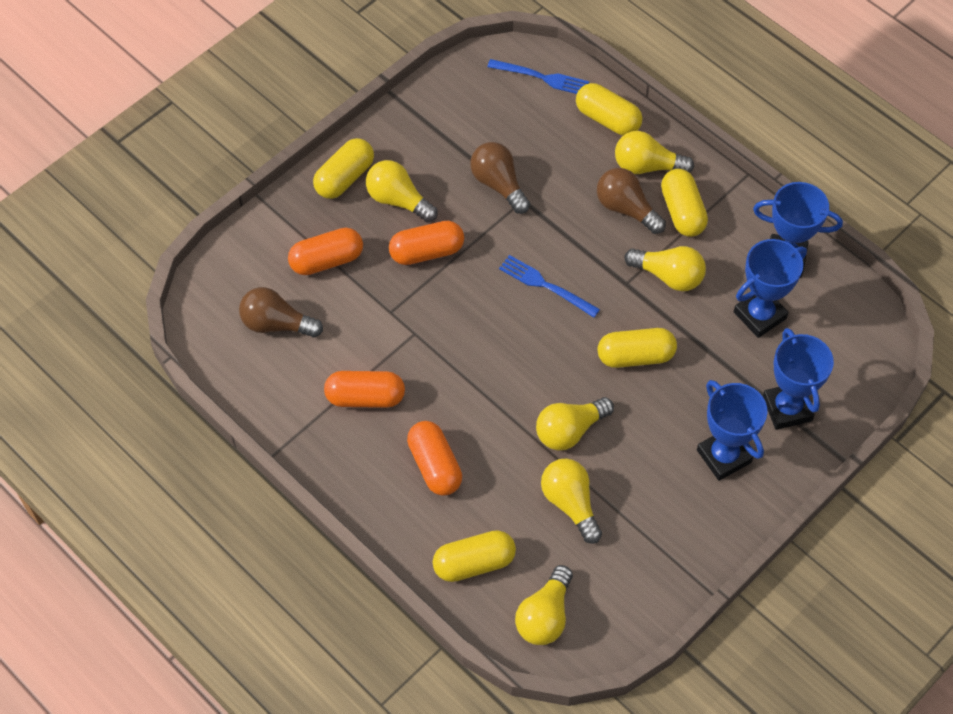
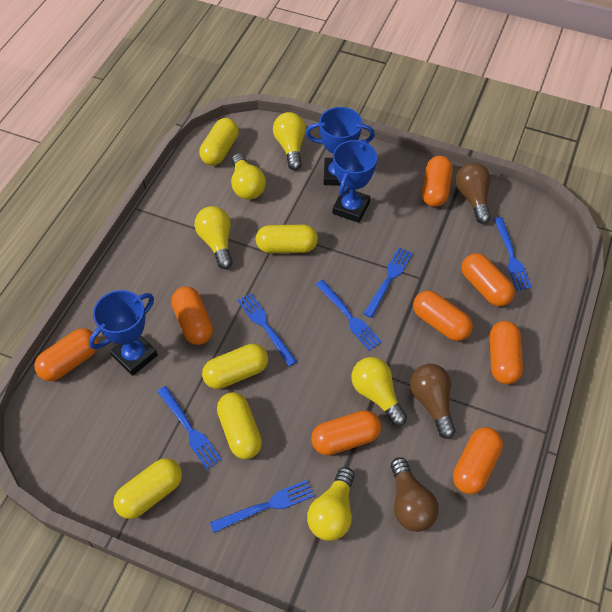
blue fork: [487,59,589,94] [499,255,600,318] = 2 -> [157,386,222,469] [210,480,314,533] [238,293,297,366] [316,280,382,351] [364,247,413,318] [494,217,532,290] = 6
blue trophy: [697,380,768,481] [734,239,807,338] [753,182,843,278] [763,328,834,430] = 4 -> [89,290,158,376] [306,107,375,186] [333,140,377,223] = 3
orange capsule: [288,228,363,275] [324,371,405,408] [389,221,464,265] [407,421,462,496] = 4 -> [34,328,98,381] [171,286,213,345] [311,410,381,455] [413,291,473,341] [422,156,453,207] [453,427,503,494] [462,253,515,306] [490,321,523,384] = 8
yellow light bulb: [366,160,438,222] [515,565,573,645] [536,397,614,451] [541,458,602,544] [615,131,694,174] [624,246,706,291] = 6 -> [195,206,233,269] [231,153,266,200] [273,112,306,170] [307,467,355,541] [351,357,407,426] = 5

